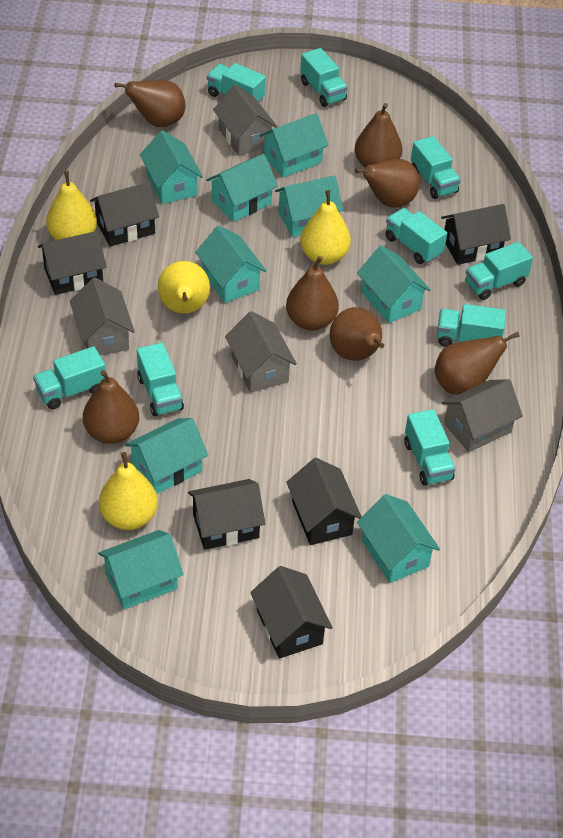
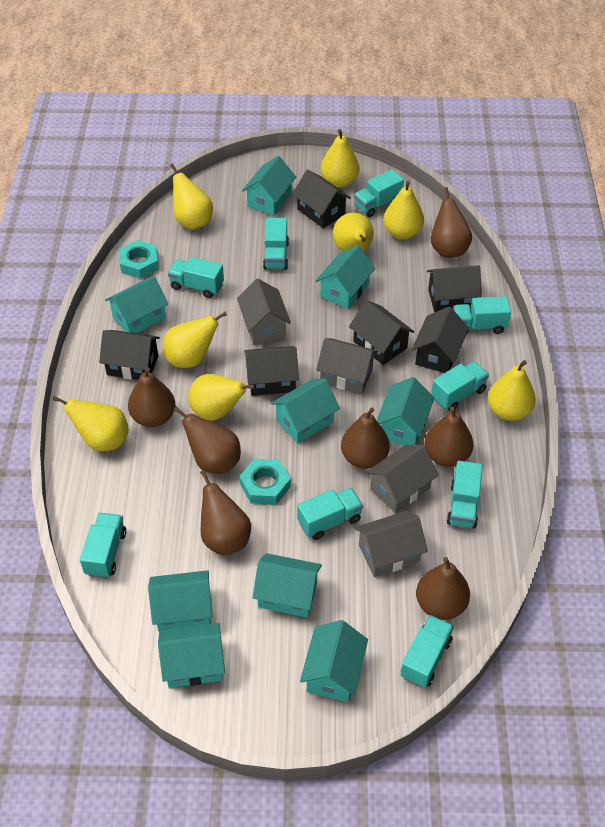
turquoise nut: none = 0 -> [119,240,159,279] [240,459,291,505] = 2
yellow pear: [46,171,97,240] [99,452,158,530] [158,261,210,313] [300,190,351,265] = 4 -> [53,396,129,451] [163,311,227,368] [170,164,213,230] [188,374,255,421] [321,129,359,187] [333,213,374,251] [383,181,424,239] [488,360,536,421] = 8

